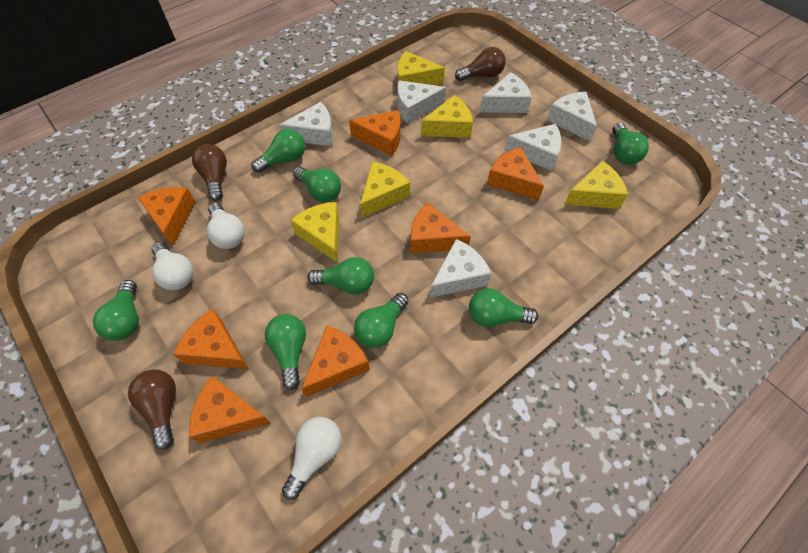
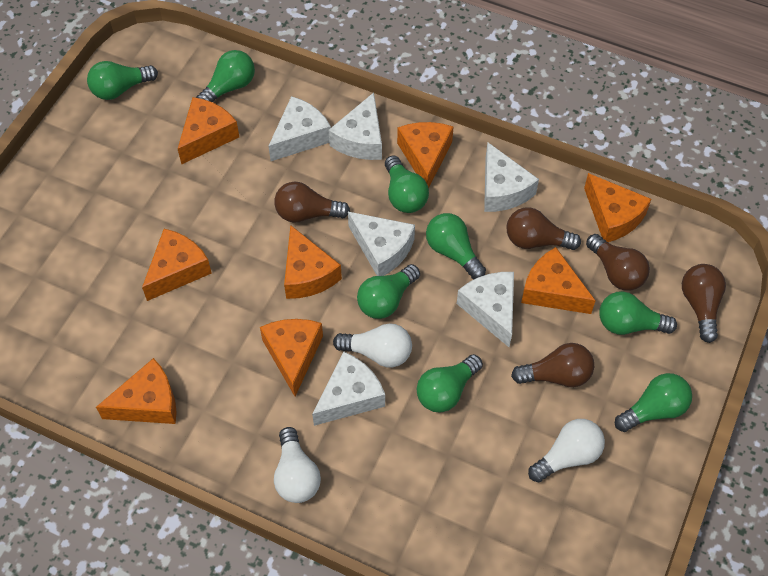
brown light bulb: [128,370,176,450] [192,144,227,201] [455,47,506,81] = 3 -> [274,181,350,223] [506,207,581,250] [511,343,594,387] [586,234,650,291] [682,264,726,343] = 5
orange cheese: [137,187,195,246] [173,309,249,369] [189,376,271,443] [302,326,370,397] [349,110,401,156] [411,203,471,253] [487,147,544,200] = 7 -> [96,358,177,424] [142,229,212,301] [178,97,239,164] [260,319,323,396] [284,225,342,299] [397,122,454,188] [521,247,596,314] [584,173,651,242] = 8
yellow cheese: [291,202,339,262] [360,162,410,218] [398,51,445,85] [421,95,473,138] [564,161,628,209] = 5 -> none = 0

